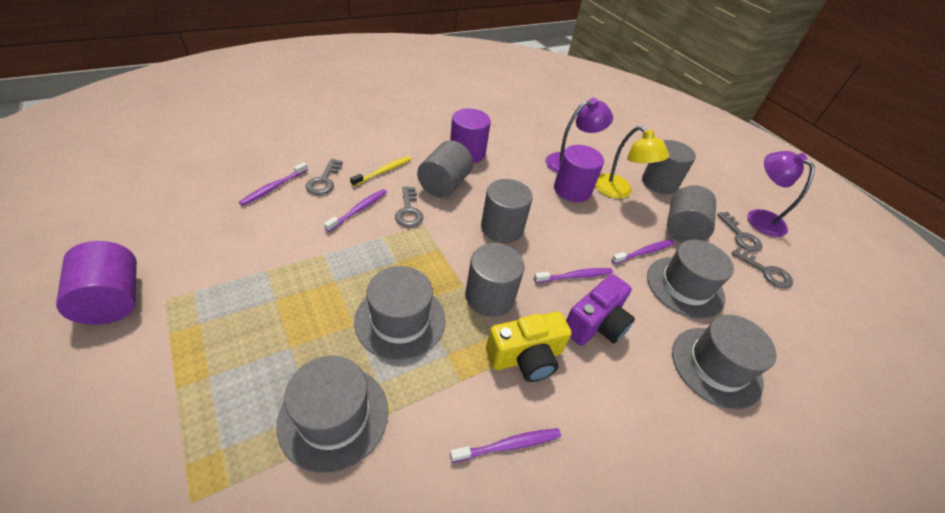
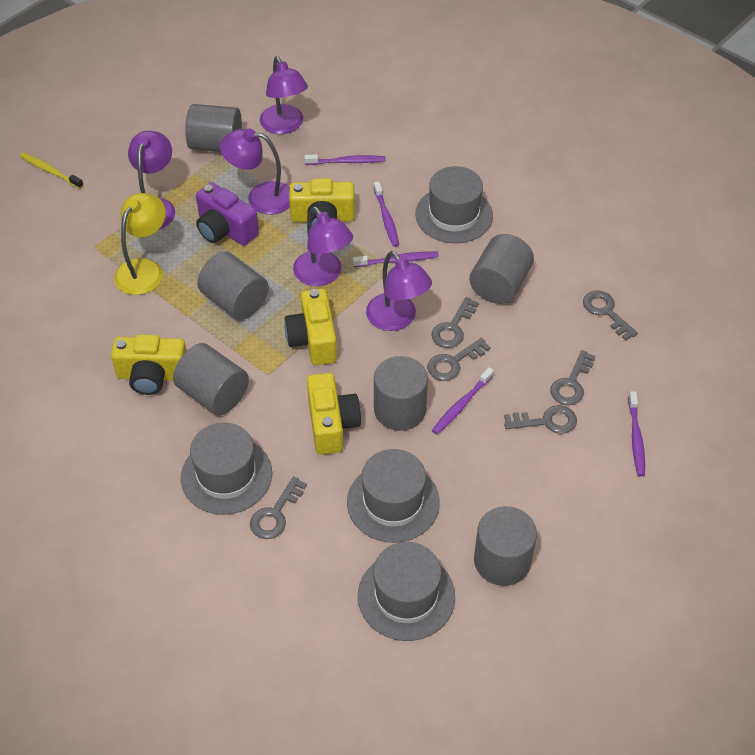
grey cylinder: [417,141,473,198] [466,243,525,317] [481,179,533,243] [642,140,696,194] [667,185,716,243] = 5 -> [173,343,249,415] [185,104,242,152] [197,252,269,320] [374,356,428,431] [470,234,534,304] [474,506,537,586] = 6
grey key: [306,159,342,195] [395,186,423,227] [717,212,762,252] [732,247,793,288] = 4 -> [250,476,307,539] [427,338,490,381] [431,297,478,348] [504,405,577,434] [550,350,595,405] [583,290,638,340] = 6
purple cylinder: [56,241,137,325] [450,108,491,163] [554,145,604,202] = 3 -> none = 0
purple lamp: [546,98,613,173] [747,151,815,237] = 2 -> [128,131,175,230] [220,129,290,214] [260,56,308,134] [293,206,353,286] [366,251,432,331] = 5
yellow camera: [486,312,571,382] = 1 -> [111,334,186,395] [284,288,337,365] [289,178,355,227] [307,373,361,455] = 4

